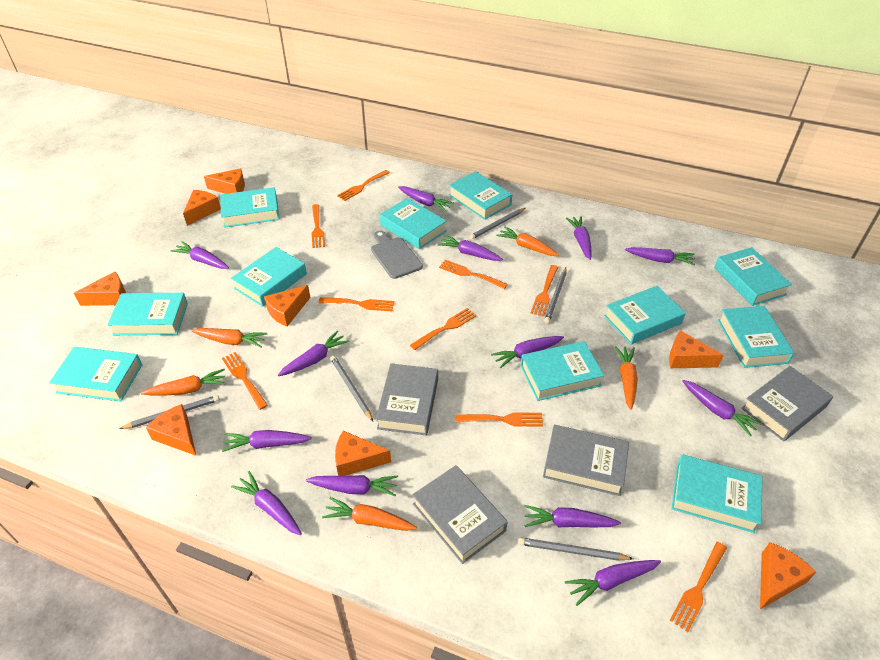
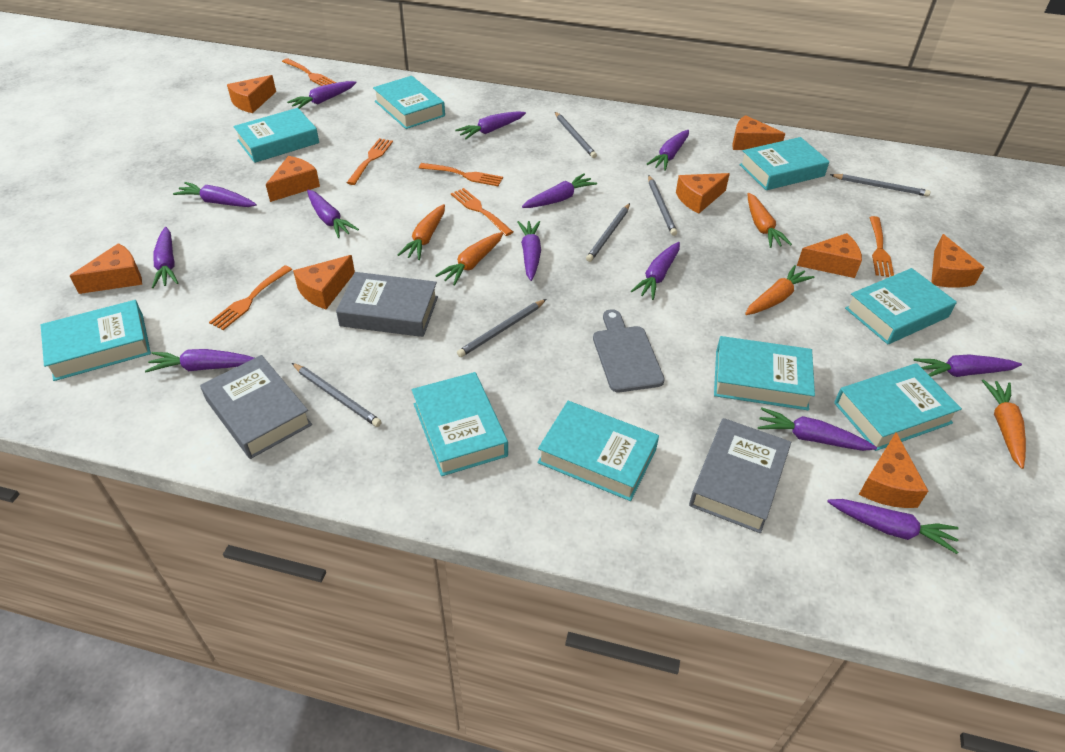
grey book: [376,363,438,435] [412,465,508,564] [543,425,629,496] [741,366,833,442] = 4 -> [200,355,312,459] [336,272,438,337] [689,418,791,533] = 3
grey pencil: [119,395,219,429] [330,355,373,421] [470,208,526,239] [519,537,633,561] [544,268,567,323] = 5 -> [292,363,382,427] [457,299,546,357] [555,112,597,158] [586,203,630,262] [648,175,677,236] [830,174,930,196] = 6
orange cheese: [74,272,126,306] [146,404,196,456] [183,190,221,226] [204,168,245,194] [264,285,310,326] [335,431,391,476] [669,330,724,368] [760,542,816,609] = 8 -> [70,243,142,294] [227,75,276,113] [266,156,320,202] [293,255,355,309] [676,173,730,214] [732,115,785,150] [797,233,862,278] [859,432,928,508] [931,234,985,288] = 9
orange fork: [222,352,268,410] [312,204,325,248] [319,297,394,311] [337,170,390,201] [410,308,476,350] [439,260,508,289] [455,412,543,426] [530,265,558,317] [670,542,727,632] = 9 -> [209,265,292,330] [282,58,336,86] [347,138,393,185] [419,163,503,186] [451,188,513,236] [869,216,894,277] = 6
turquoise book: [49,347,142,402] [107,293,188,335] [220,187,280,228] [231,247,307,307] [380,198,447,250] [449,171,512,220] [520,341,604,401] [604,286,686,344] [671,454,763,533] [714,247,792,306] [718,306,794,368] = 11 -> [41,300,151,381] [233,108,319,163] [373,76,445,129] [412,372,508,476] [537,401,659,501] [714,336,815,410] [739,137,830,190] [834,363,962,451] [845,268,957,344] = 9

